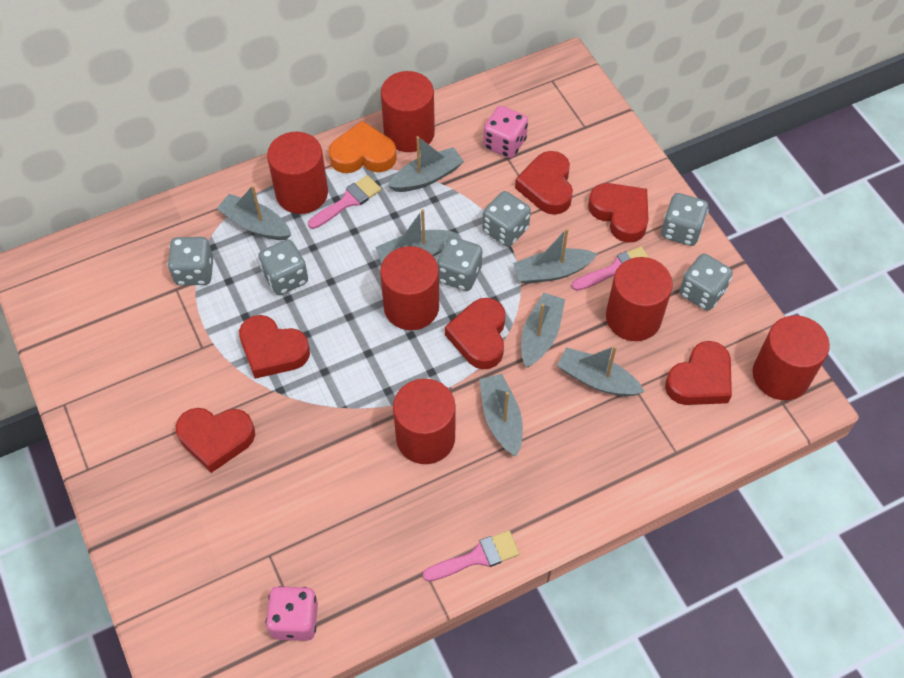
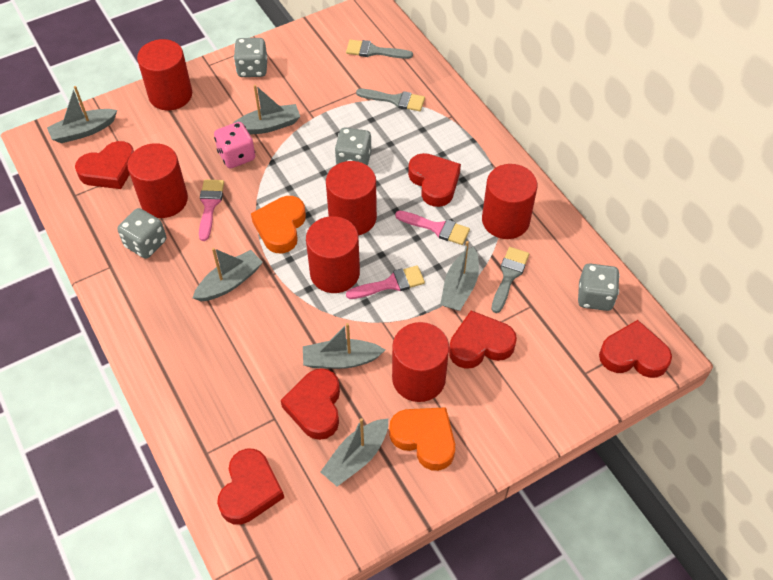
grey boat: [217,185,291,240] [376,209,459,264] [388,136,464,192] [479,374,523,456] [513,228,597,284] [521,293,565,367] [557,346,645,396] = 7 -> [47,86,117,143] [193,248,263,302] [234,85,300,134] [303,323,385,369] [321,418,388,487] [440,241,479,311] = 6
grey brush: none = 0 -> [346,40,413,59] [356,89,425,111] [491,247,529,313] = 3
grey dice: [168,237,213,285] [258,239,308,295] [436,237,482,291] [482,191,531,247] [661,193,709,246] [679,254,733,311] = 6 -> [117,208,166,259] [234,38,267,77] [335,128,371,166] [578,264,620,311] = 4
orange heart: [329,121,397,173] = 1 -> [251,196,306,253] [389,407,455,471] = 2
pink dice: [266,586,318,641] [483,106,528,158] = 2 -> [214,122,255,168] = 1

